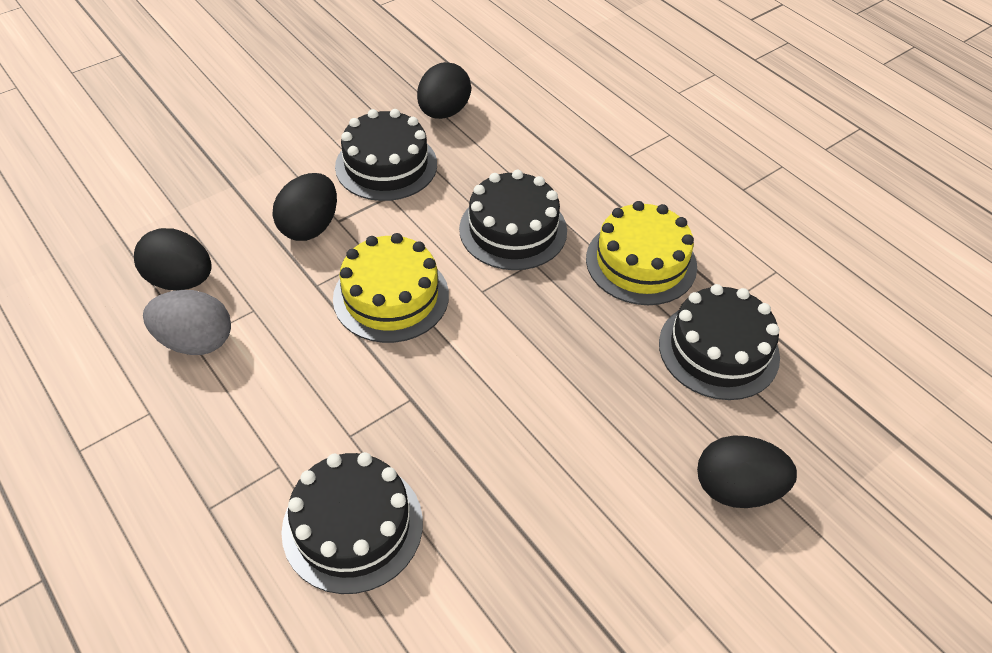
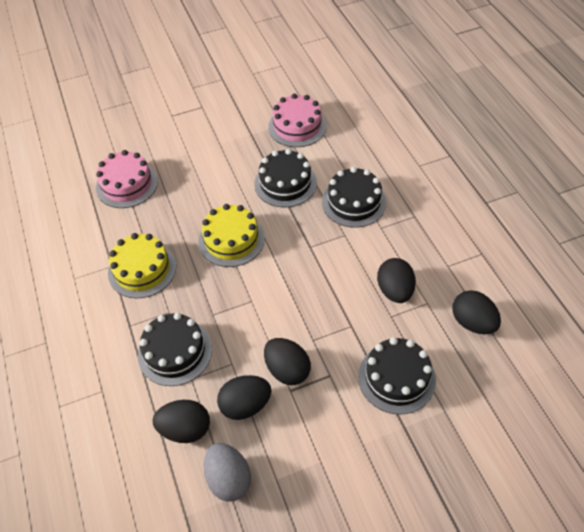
black egg: [134,228,212,291] [273,173,337,241] [417,62,471,119] [697,435,797,508] = 4 -> [153,400,210,443] [217,375,272,420] [264,338,311,385] [377,258,416,303] [452,290,501,334] = 5
pink cake: none = 0 -> [96,150,158,208] [268,94,327,147] = 2

